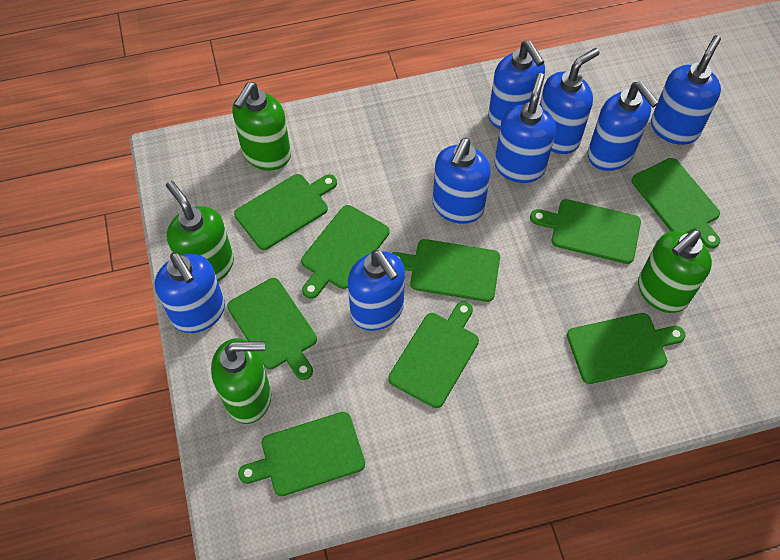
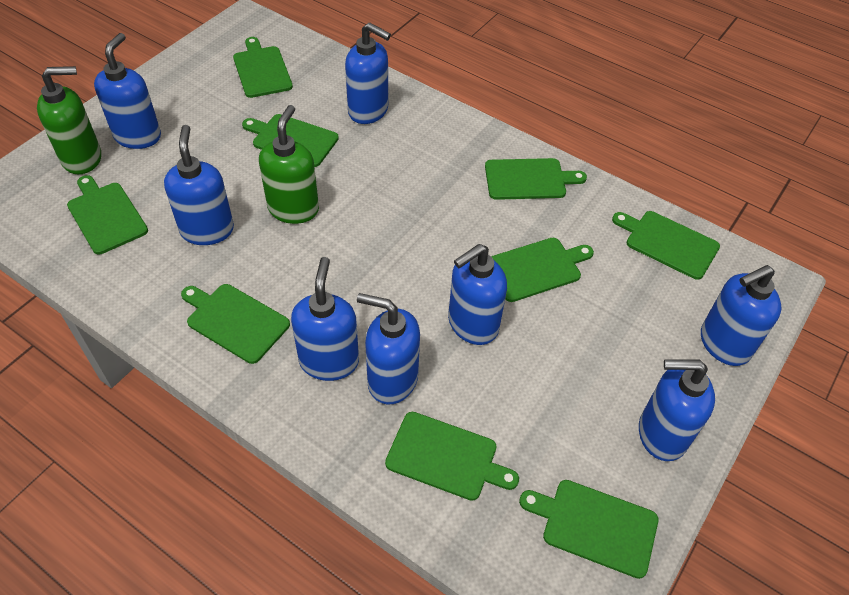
green soap dispenser: [166,181,234,281] [211,338,271,424] [232,82,291,170] [638,230,712,313] = 4 -> [37,66,101,174] [259,105,319,224] = 2

